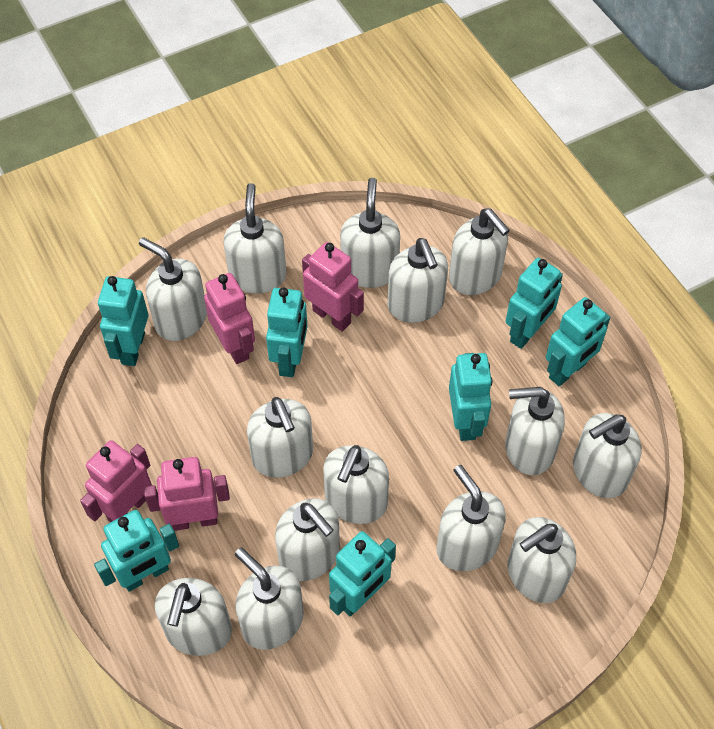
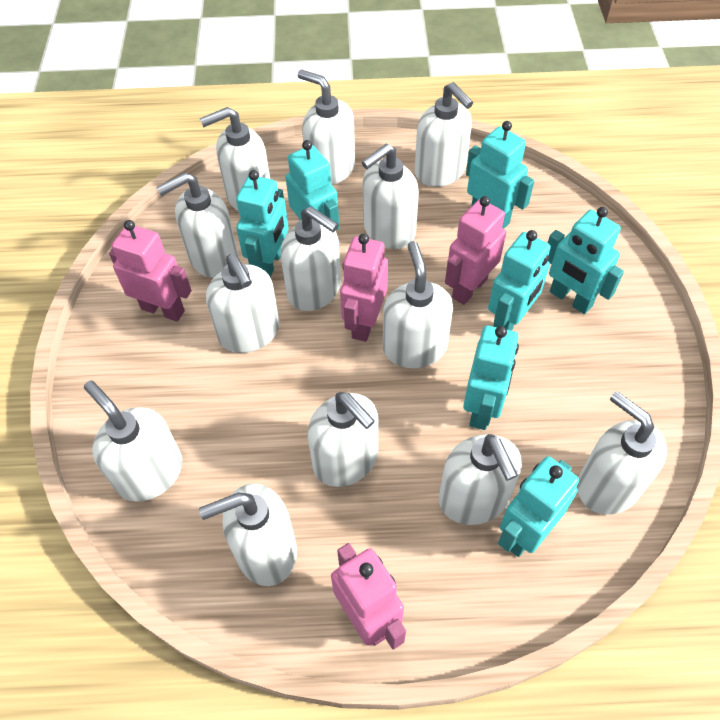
white soap dispenser: [139,237,207,341] [155,578,232,656] [223,183,287,294] [235,548,304,650] [247,397,313,478] [275,498,340,581] [323,445,389,524] [340,178,400,288] [388,238,448,323] [436,465,506,571] [449,208,510,295] [505,387,565,475] [507,517,576,603] [573,413,641,498] = 14 -> [84,380,182,502] [156,172,238,278] [199,484,297,586] [200,107,270,211] [206,254,280,353] [281,206,341,311] [298,69,355,185] [308,392,378,487] [362,144,419,249] [383,241,453,368] [415,82,473,187] [439,434,522,525] [577,391,667,515] = 13

